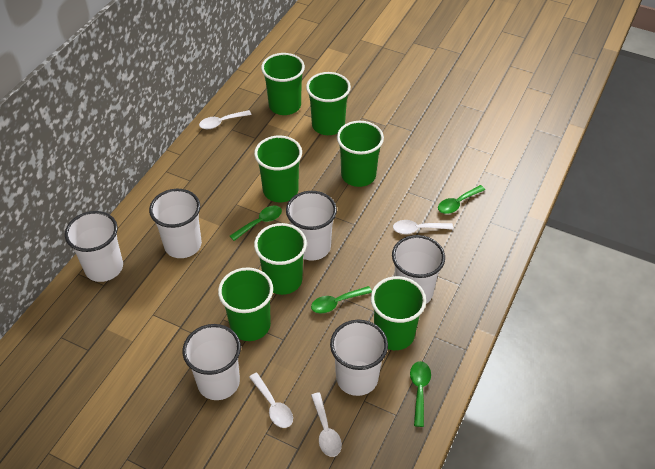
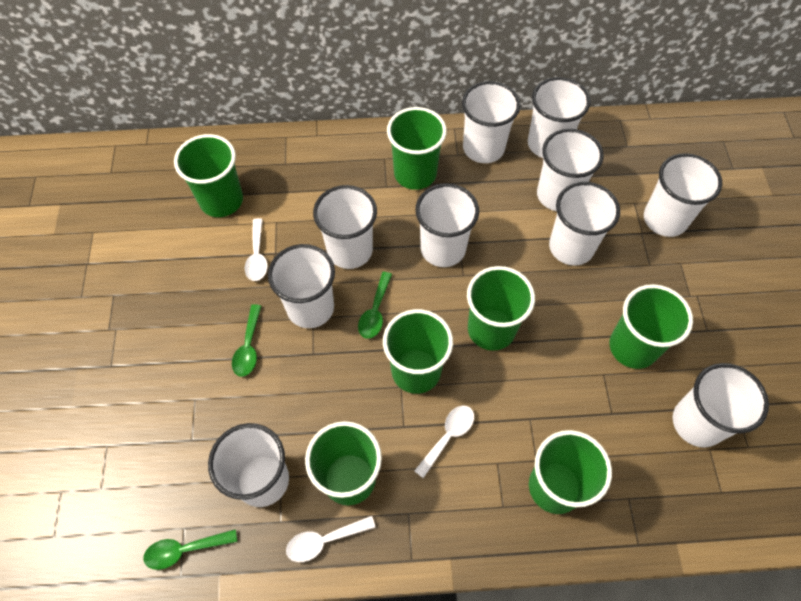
green spoon: [230,206,282,241] [311,286,372,313] [410,361,431,427] [438,185,485,214] = 4 -> [143,529,238,570] [232,304,261,377] [358,272,392,339] = 3
white cup: [65,211,123,282] [149,189,202,258] [183,324,241,400] [286,191,337,261] [330,320,388,396] [392,235,445,304] = 6 -> [208,423,289,507] [268,244,335,328] [313,185,377,269] [415,183,479,267] [462,81,520,163] [528,77,591,158] [537,129,604,211] [549,182,620,265] [644,153,722,237] [673,363,769,448] = 10
white spoon: [199,110,251,129] [249,373,293,428] [311,392,342,457] [393,220,453,234] = 4 -> [245,218,268,281] [286,516,376,562] [414,406,474,478] = 3

